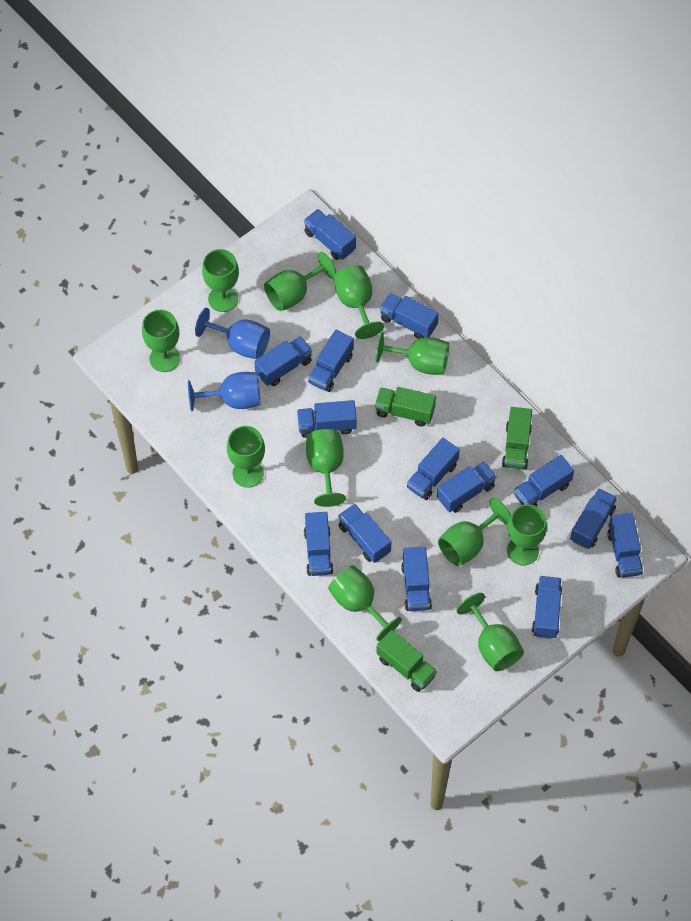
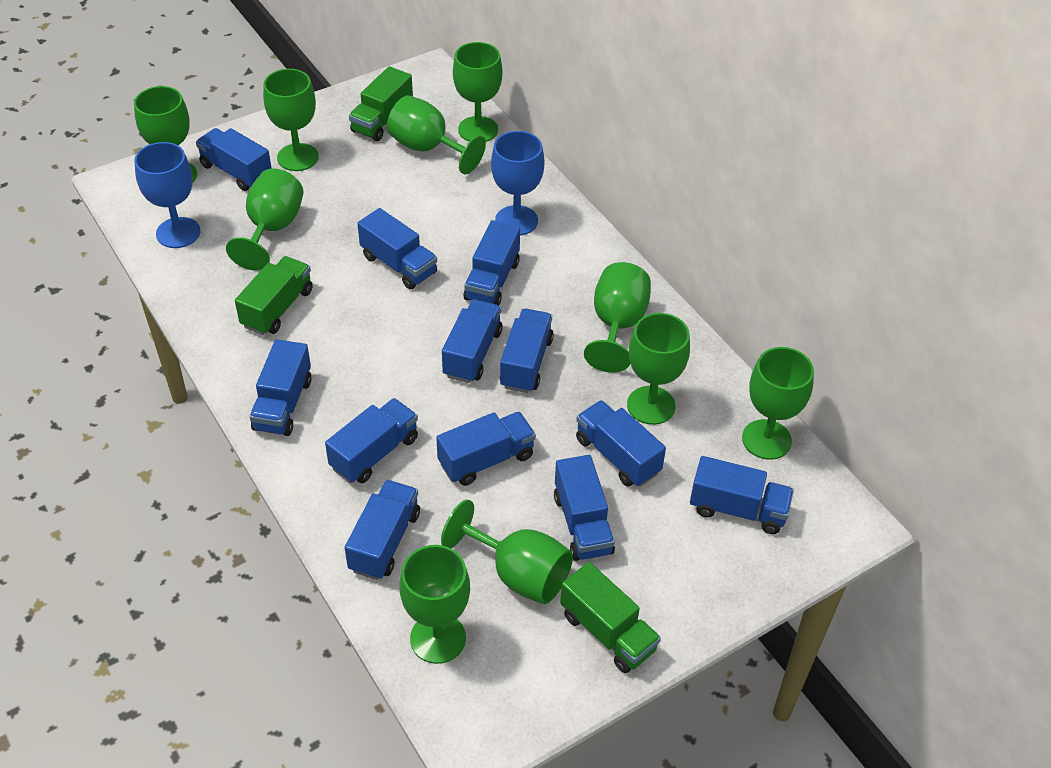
blue truck: [254,336,312,386] [297,400,357,438] [304,209,356,260] [304,512,333,576] [308,330,354,392] [338,504,391,563] [380,293,439,339] [401,547,432,611] [407,438,460,500] [437,461,496,513] [514,455,574,506] [532,576,562,639] [570,488,617,549] [607,513,643,578] = 14 -> [196,128,272,191] [249,339,312,436] [325,398,418,483] [345,480,420,580] [357,208,437,289] [436,412,536,486] [442,299,503,383] [464,220,520,306] [500,309,554,393] [554,455,615,561] [576,400,666,487] [690,456,794,534] = 12
green goblet: [142,310,180,372] [202,249,239,312] [227,426,265,488] [264,252,336,311] [306,429,346,507] [328,565,402,641] [333,265,384,339] [376,332,449,375] [438,498,511,566] [456,593,524,671] [507,504,547,566] = 11 -> [134,86,197,183] [226,169,304,271] [263,69,319,171] [387,95,486,174] [400,545,470,664] [441,500,573,604] [453,42,502,142] [584,262,651,373] [627,313,690,425] [742,347,814,460] = 10

